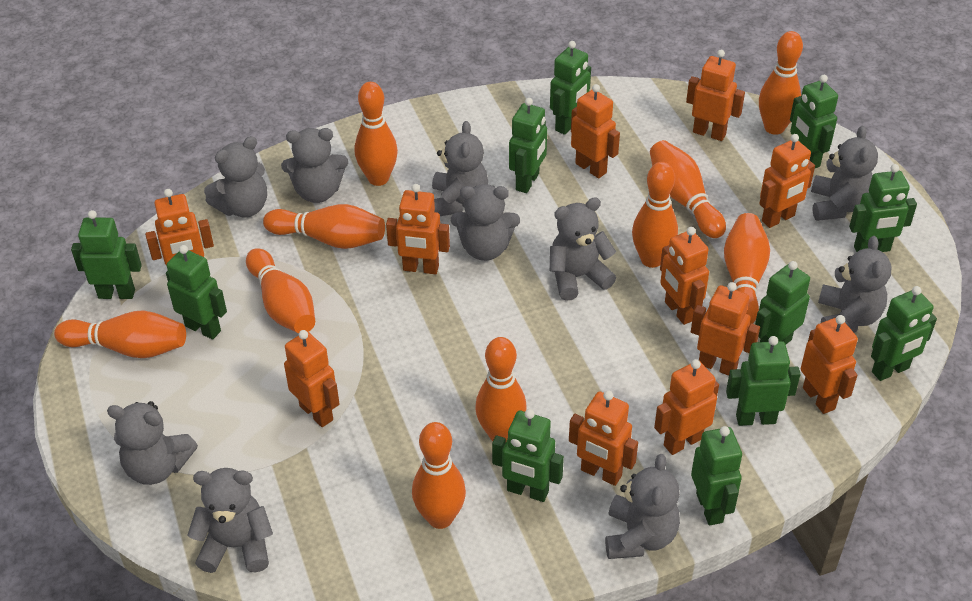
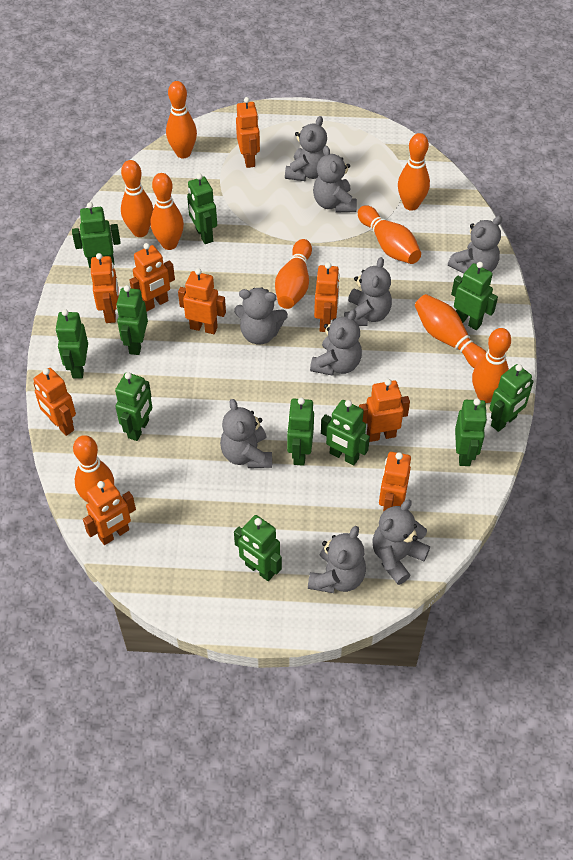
grey teddy bear: [107,401,198,485] [187,468,273,573] [204,136,267,218] [281,128,348,203] [432,121,488,216] [451,184,520,261] [550,197,616,301] [605,454,680,559] [811,126,878,221] [818,236,892,332] = 10 -> [220,399,272,468] [234,287,288,344] [285,116,327,181] [308,526,366,593] [310,309,362,376] [313,146,357,213] [344,257,392,326] [372,499,430,585] [448,215,502,274] = 9
orange bowling pin: [54,310,186,358] [246,248,315,333] [263,204,385,249] [355,82,398,186] [412,422,466,529] [475,337,527,441] [632,162,678,268] [650,140,726,238] [724,213,770,325] [759,31,803,135] = 10 -> [73,435,114,503] [121,160,153,237] [151,173,184,250] [166,81,197,158] [275,239,312,309] [358,205,421,264] [398,133,430,211] [415,294,487,368] [472,328,511,403] = 9
orange robot: [145,189,214,265] [284,330,339,427] [386,184,450,274] [569,391,638,486] [571,84,620,178] [654,359,719,455] [660,227,709,325] [686,50,745,141] [691,282,760,376] [759,134,815,228] [801,315,858,414] = 11 -> [33,368,76,436] [83,479,136,545] [91,253,119,323] [129,243,175,312] [178,268,226,334] [236,97,260,168] [314,262,340,332] [359,379,410,442] [379,452,411,512] = 9

